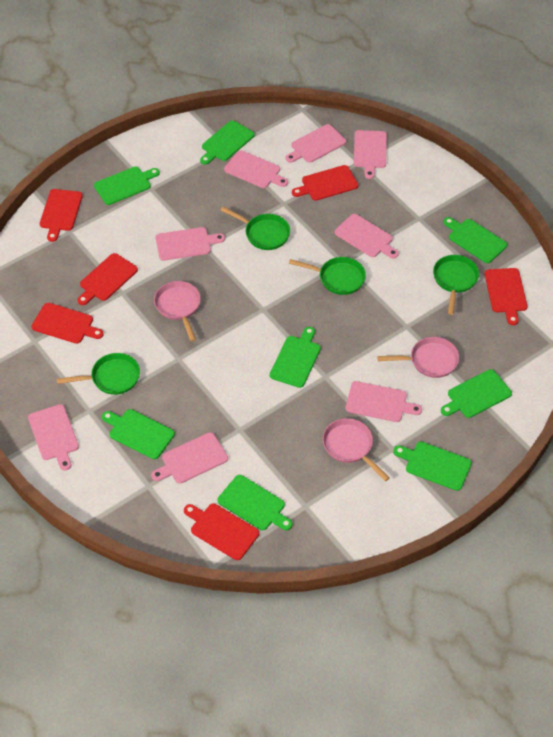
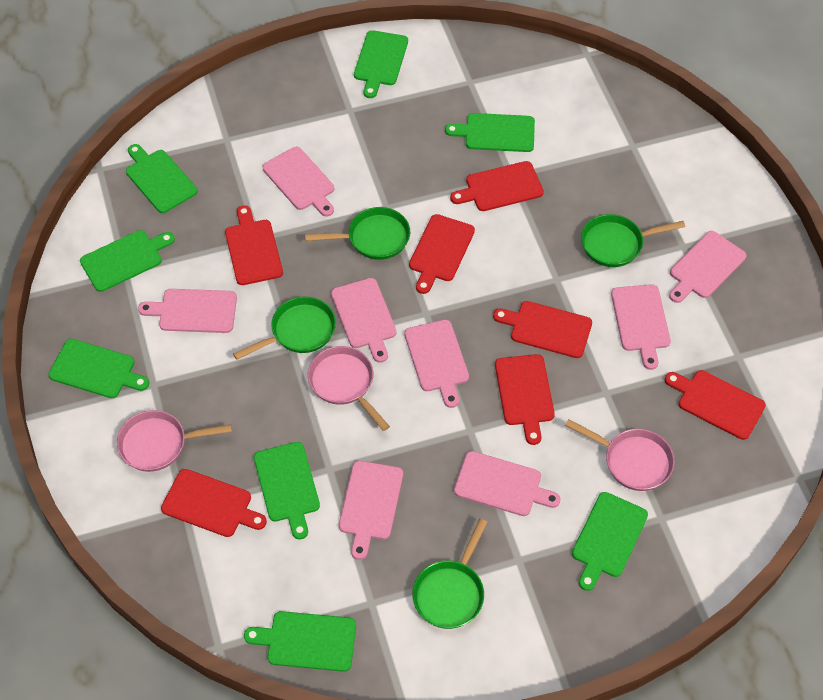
red cutting board: [31,303,104,344] [40,189,83,242] [77,253,138,305] [184,503,259,560] [292,165,358,201] [485,268,528,325] = 6 -> [161,469,267,537] [225,205,283,285] [409,214,475,294] [450,161,544,211] [493,301,592,358] [495,354,555,445] [665,370,766,440] = 7

